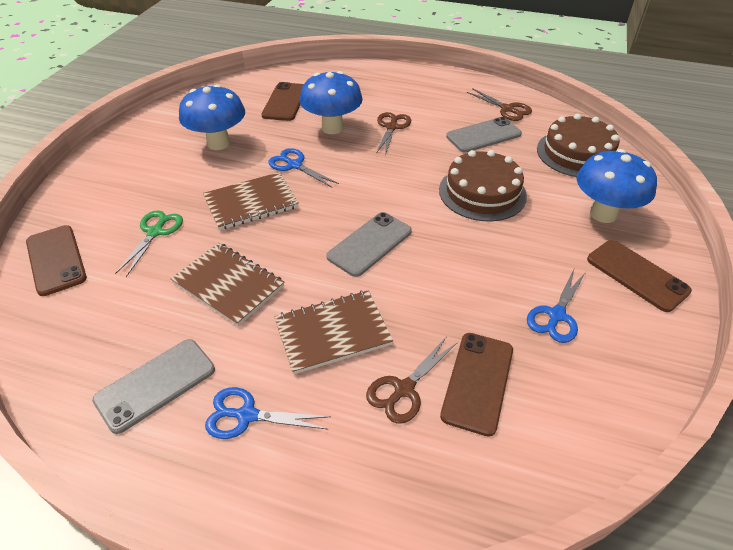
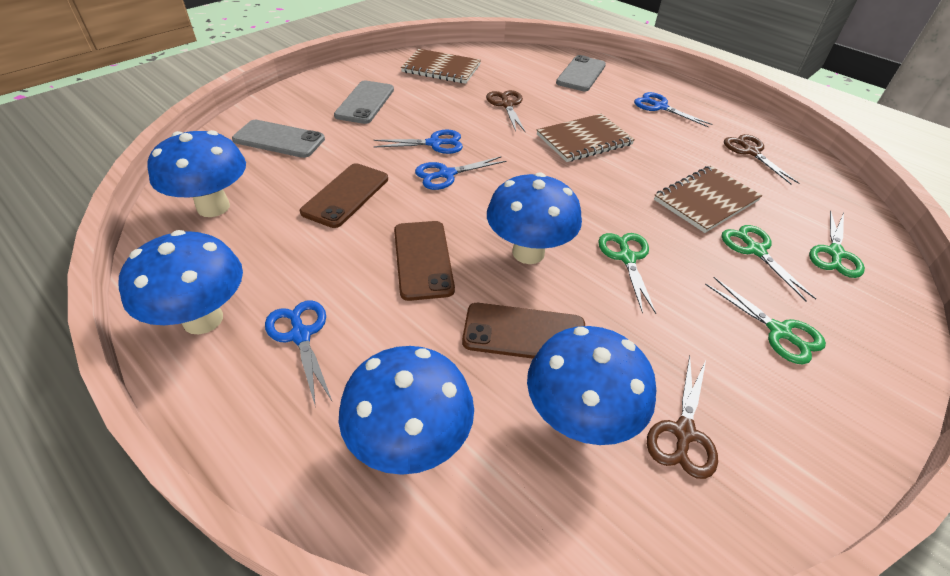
blue mushroom: [179,84,245,150] [300,71,363,134] [577,149,657,223] = 3 -> [118,230,243,335] [147,130,246,217] [338,346,474,475] [487,172,582,264] [527,326,657,445] = 5
blue scissors: [205,387,331,439] [268,148,339,188] [527,270,586,343] = 3 -> [265,300,332,408] [373,130,463,154] [415,156,507,190] [634,92,712,127] = 4
brown cake: [439,150,527,222] [537,114,620,177] = 2 -> none = 0
brown phone: [26,225,87,296] [262,82,304,121] [440,333,513,437] [587,240,692,312] = 4 -> [300,163,388,228] [394,221,455,301] [462,303,585,359] = 3
green scissors: [115,210,183,277] = 1 -> [598,233,656,314] [705,277,826,365] [722,225,816,301] [809,210,865,278] = 4

